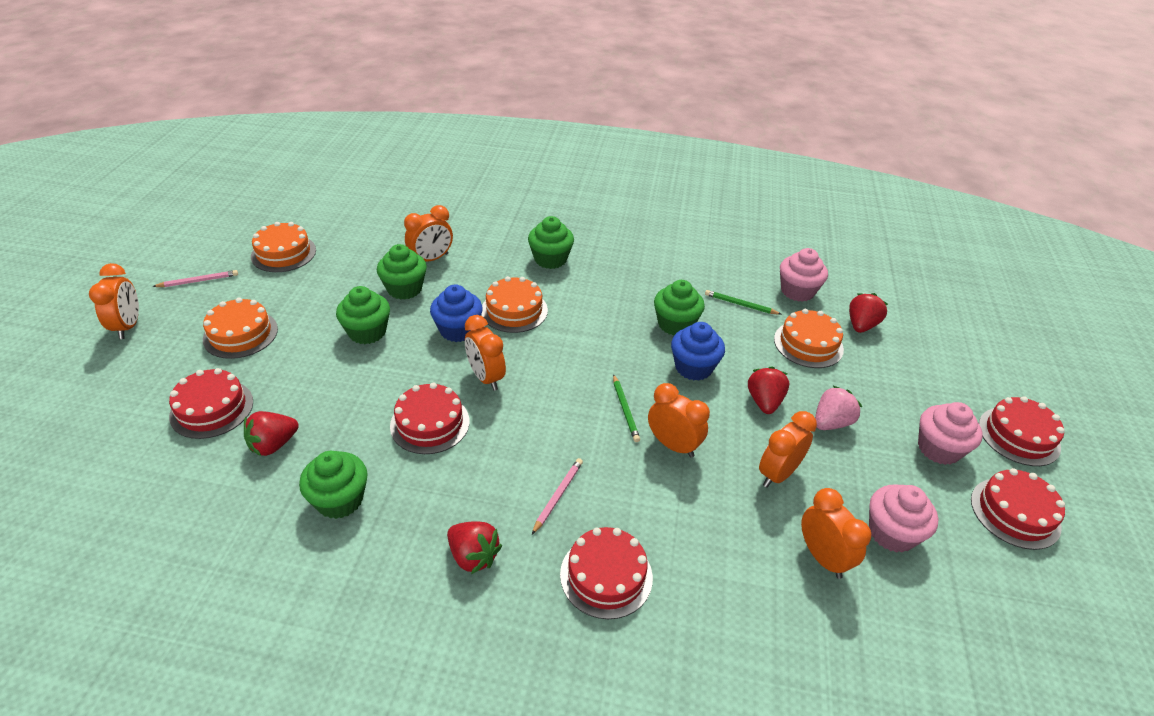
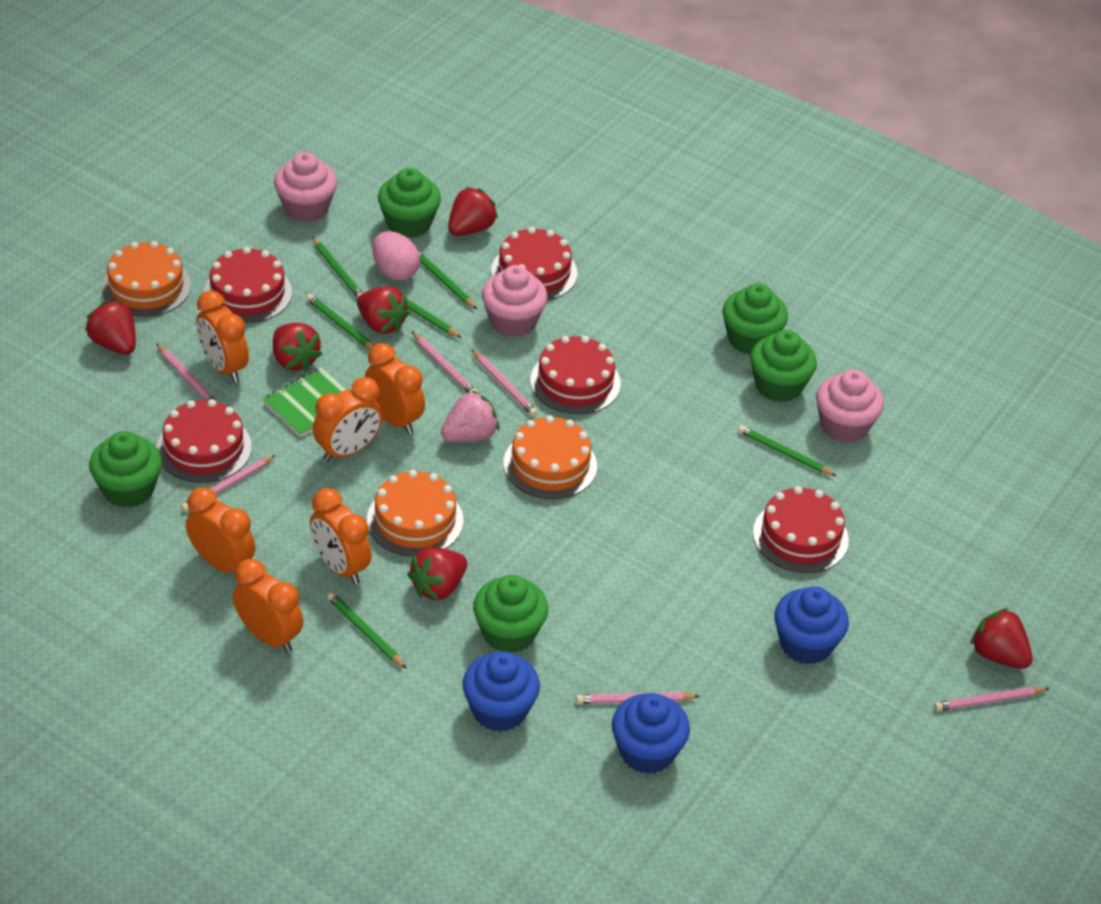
blue cupcake: [430,284,483,342] [671,322,725,381] = 2 -> [463,652,540,732] [612,693,690,774] [774,586,849,665] = 3
green notebook: none = 0 -> [263,367,346,437] = 1
green pencil: [613,374,640,442] [705,290,781,315] = 2 -> [306,294,374,349] [312,237,363,298] [327,592,407,669] [382,285,462,338] [418,250,477,309] [738,425,837,476] = 6
orange cake: [203,297,278,359] [251,222,316,272] [481,276,548,333] [774,309,844,368] = 4 -> [102,241,191,317] [367,470,464,557] [504,415,597,499] = 3
pink egg: none = 0 -> [373,231,420,281] = 1
pink pencil: [152,270,238,287] [532,458,583,534] = 2 -> [156,343,217,402] [181,455,276,512] [411,331,477,393] [472,349,538,416] [576,692,700,704] [934,687,1050,711] = 6
red strawberry: [244,411,299,456] [447,521,502,574] [748,367,789,414] [849,293,888,333] = 4 -> [85,301,136,355] [273,323,322,372] [357,286,410,334] [407,547,467,601] [448,187,498,236] [970,608,1033,669] = 6

